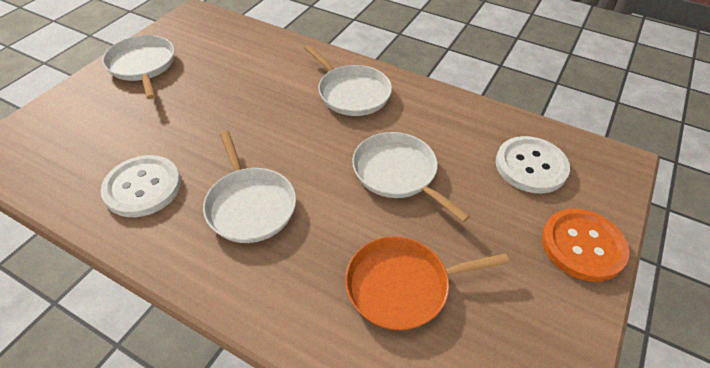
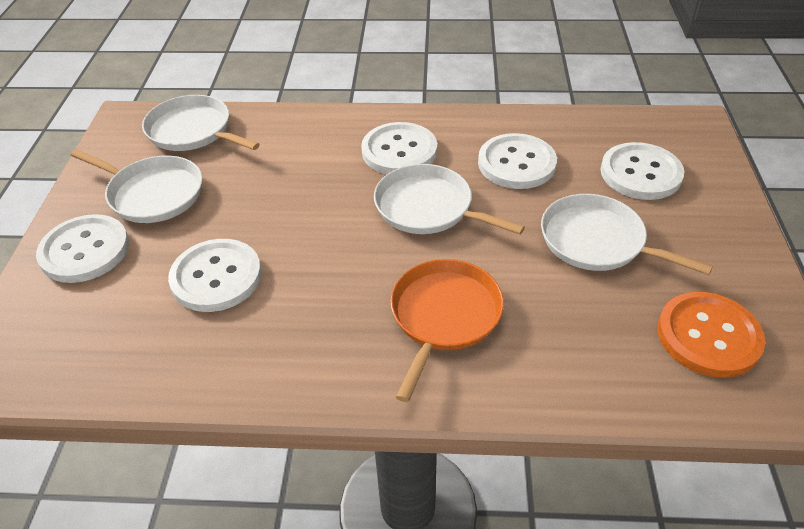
white button: [101,155,181,217] [496,136,570,194] = 2 -> [36,214,129,283] [168,239,262,312] [361,122,437,174] [478,133,557,189] [601,142,684,200] = 5

